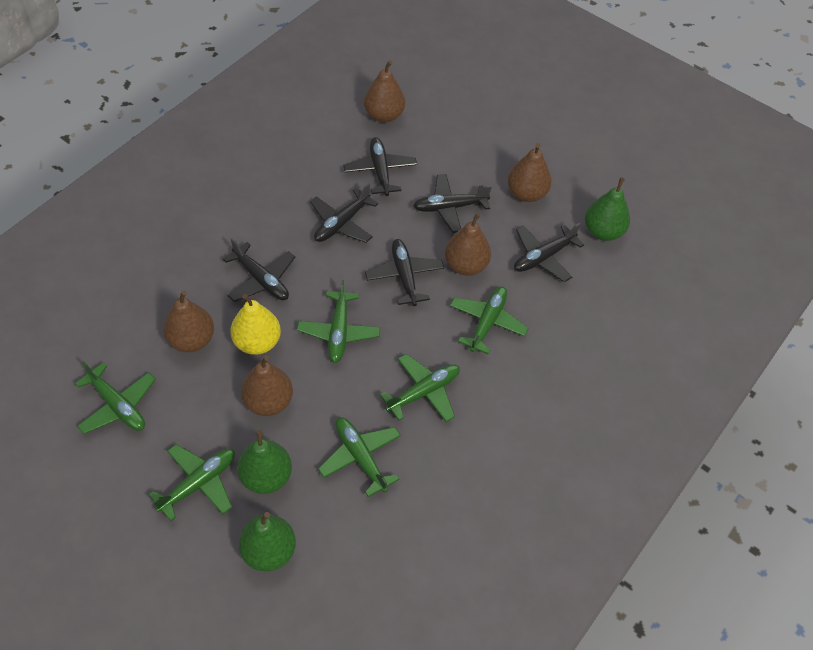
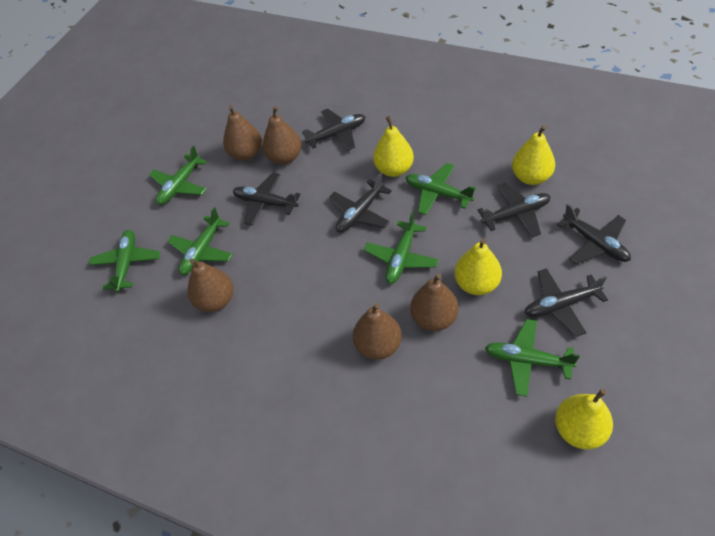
green pear: [237,430,292,494] [239,512,296,571] [585,177,630,241] = 3 -> none = 0
yellow pear: [231,294,281,355] = 1 -> [373,116,414,177] [454,239,502,295] [512,125,555,185] [555,389,613,449] = 4

